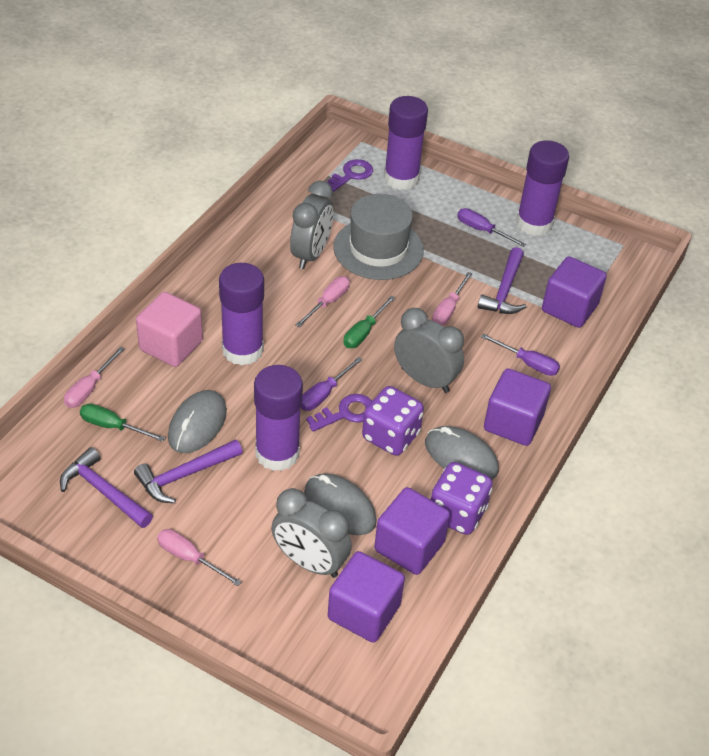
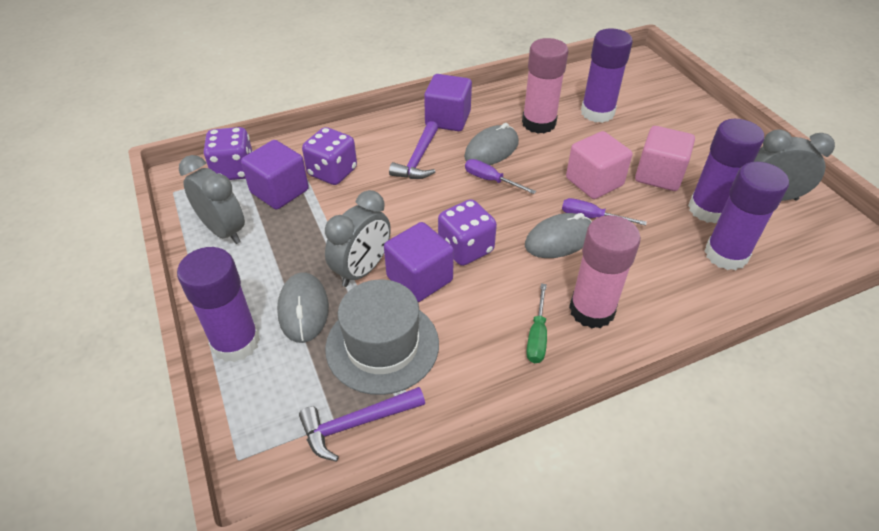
green screwdriver: [80,404,165,442] [343,296,395,348] = 2 -> [526,283,547,363] = 1
pink cube: [136,292,203,367] = 1 -> [566,131,632,199] [635,126,695,191] = 2
pink glue stick: none = 0 -> [522,38,569,134] [569,215,641,328] = 2
pink screwdriver: [64,347,124,408] [157,529,241,586] [295,276,350,327] [432,272,472,326] = 4 -> none = 0
purple cube: [328,551,405,642] [374,487,450,575] [484,369,551,446] [542,256,607,328] = 4 -> [241,140,309,209] [384,222,454,302] [424,74,472,131] = 3
purple dice: [362,386,424,456] [431,462,493,535] = 2 -> [204,127,253,180] [302,127,357,185] [438,199,497,266] = 3
purple hammer: [60,447,153,528] [134,439,243,503] [478,247,527,314] = 3 -> [299,387,425,461] [389,121,438,179] = 2
purple key: [306,394,372,432] [327,159,373,192] = 2 -> none = 0
purple screwdriver: [301,357,362,411] [457,208,526,247] [481,334,560,376] = 3 -> [465,159,536,194] [562,198,647,225] = 2

